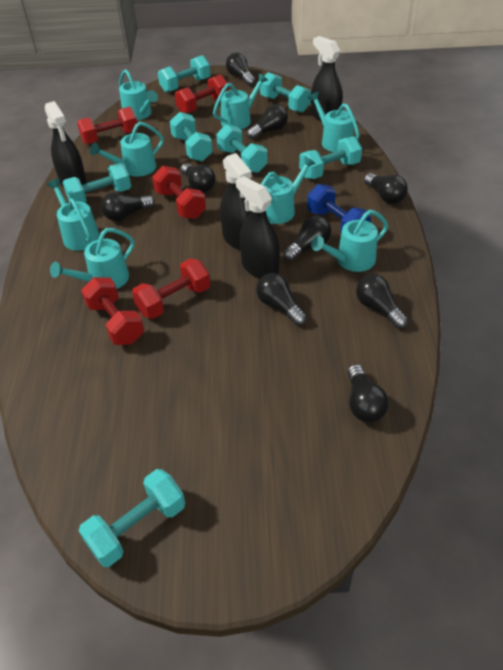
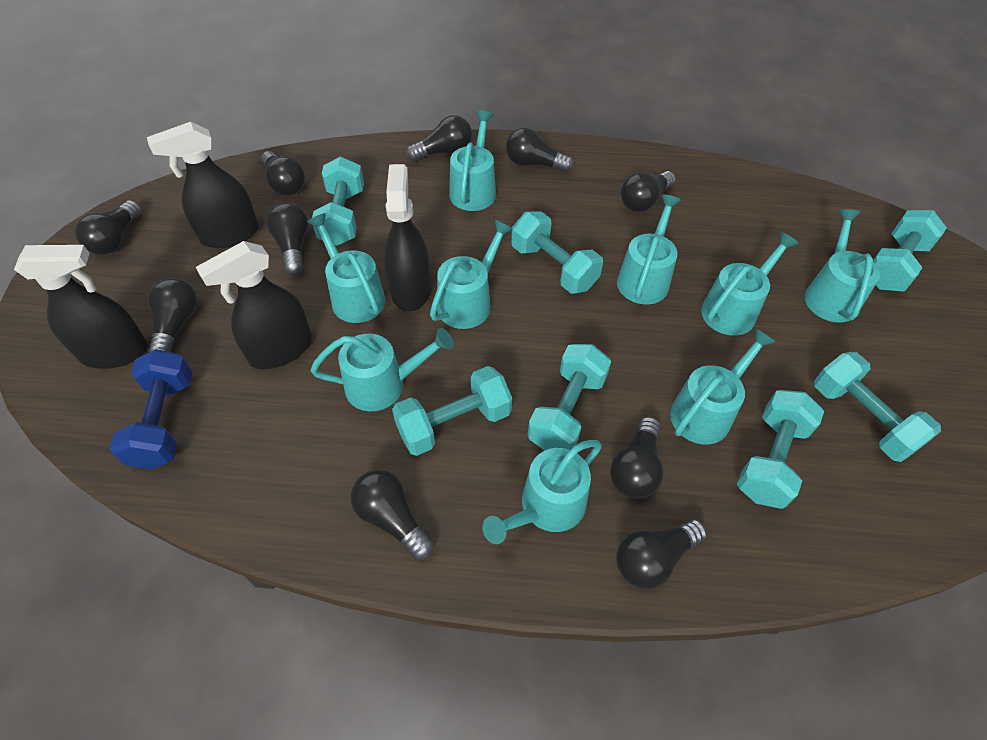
black light bulb: [101,192,155,221] [181,163,216,193] [226,53,255,86] [247,104,288,139] [256,273,307,325] [283,216,331,261] [347,364,389,422] [356,274,408,328] [364,173,408,204] = 9 -> [75,200,141,255] [148,278,198,352] [261,151,305,196] [266,203,309,275] [350,469,434,560] [406,115,472,161] [506,128,574,172] [610,417,664,499] [616,519,707,589] [621,171,676,212] = 10
red dumbbell: [77,107,138,144] [81,277,144,345] [132,259,210,319] [152,166,206,219] [175,74,229,114] = 5 -> none = 0
turquoise watering can: [47,179,100,251] [50,228,134,289] [90,122,164,177] [119,69,158,120] [213,73,268,129] [261,156,316,224] [308,92,360,152] [311,210,388,272] = 8 -> [307,213,386,323] [311,328,454,411] [430,220,513,329] [449,110,496,211] [482,440,602,544] [617,195,681,304] [670,329,776,444] [701,232,799,336] [805,209,880,323] = 9

